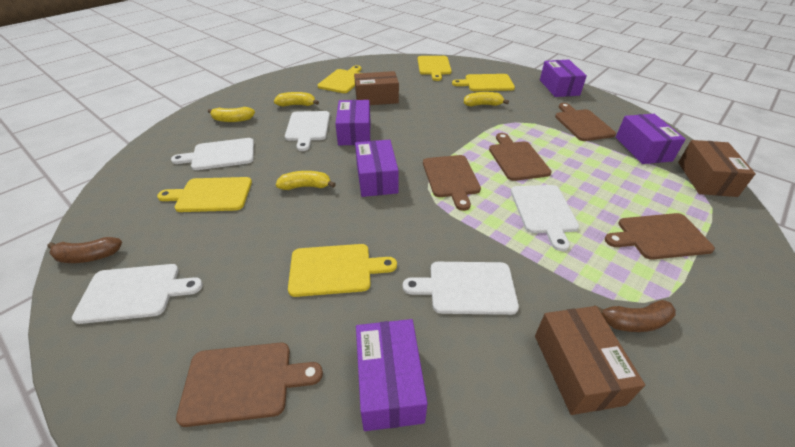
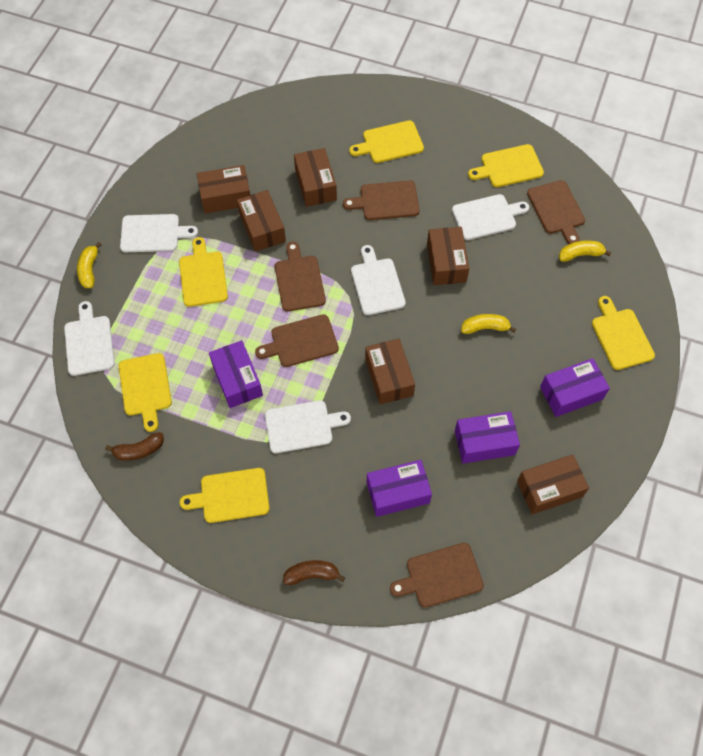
brown box: [354,71,399,105] [535,306,645,415] [678,140,756,197] = 3 -> [197,165,250,214] [237,190,286,252] [294,148,337,207] [365,339,415,404] [427,227,469,285] [517,455,589,514] = 6
purple box: [335,100,370,145] [355,140,399,197] [356,319,427,431] [540,60,587,97] [615,114,686,164] = 5 -> [209,340,263,408] [367,460,432,517] [455,411,520,464] [540,358,610,417] = 4
yellow banana: [208,107,255,122] [274,92,319,107] [276,171,336,190] [464,92,509,107] = 4 -> [77,242,101,288] [461,314,516,334] [559,241,611,262] = 3
yellow cutting board: [157,177,252,212] [288,244,397,297] [318,65,362,93] [418,56,452,81] [452,74,515,91] = 5 -> [119,353,172,432] [179,237,228,307] [180,468,269,523] [349,120,424,163] [468,144,544,187] [592,296,655,370] = 6

